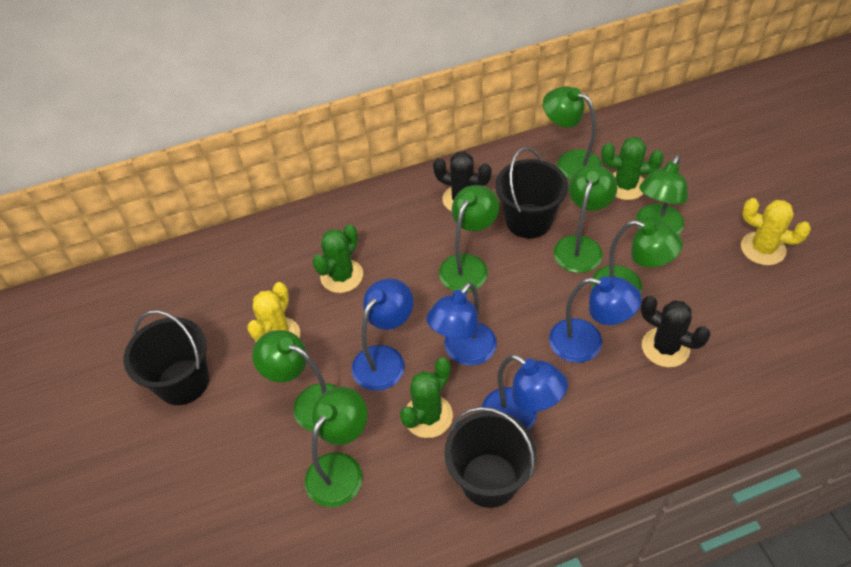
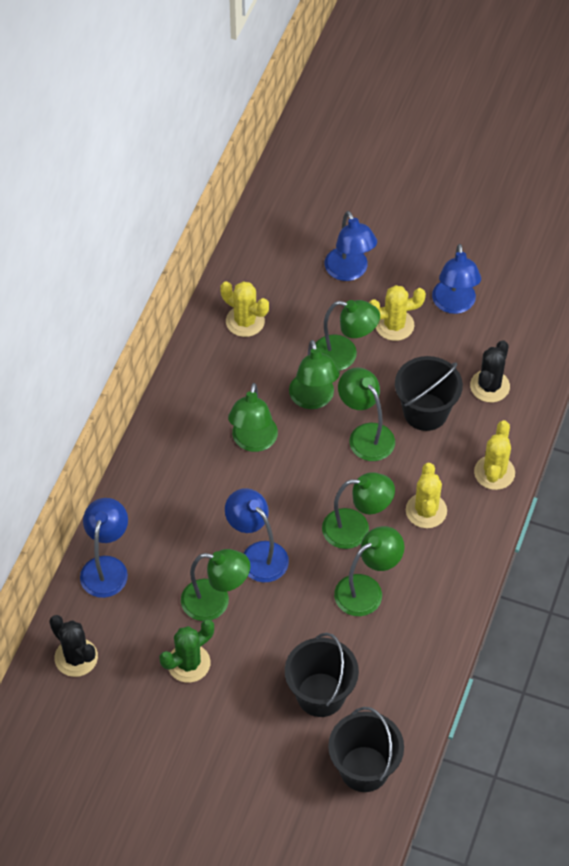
green cactus: [312,224,363,293] [400,358,453,438] [601,137,664,200] = 3 -> [160,619,214,683] = 1
yellow cactus: [247,282,300,342] [741,198,811,265] = 2 -> [220,281,269,337] [369,285,426,341] [406,463,447,528] [474,420,515,490] = 4

